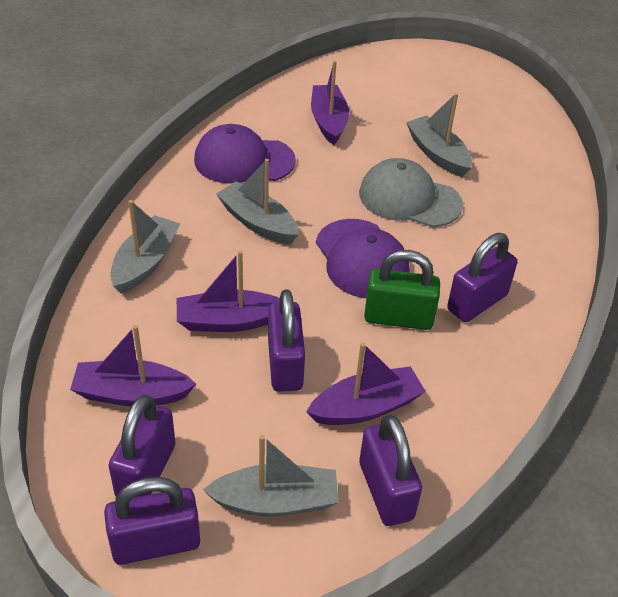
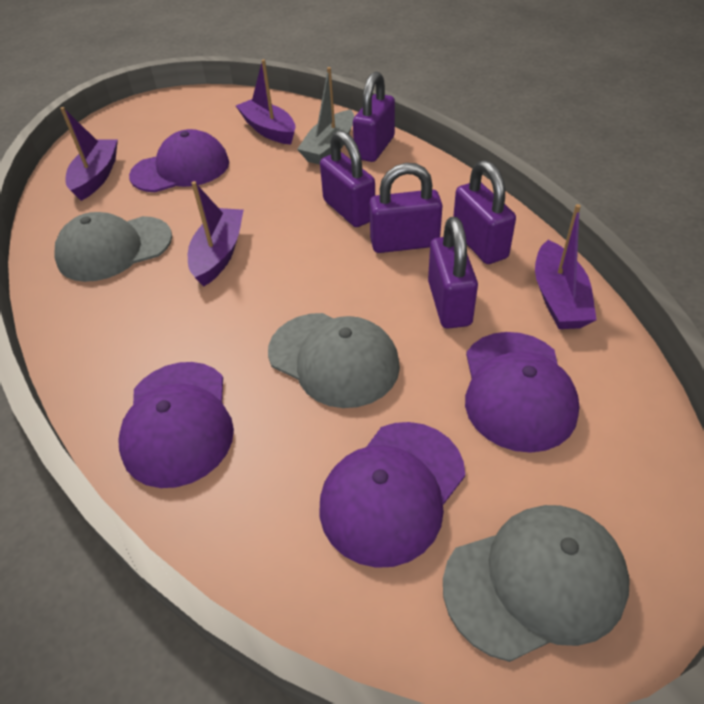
green padlock: [364,250,440,330] = 1 -> none = 0
grey boat: [110,200,180,294] [203,435,339,517] [216,159,299,244] [406,93,472,177] = 4 -> [297,67,354,165] = 1
grey cap: [359,158,463,227] = 1 -> [55,212,172,282] [268,313,400,408] [443,505,630,662] = 3
purple cap: [194,124,296,184] [316,219,410,298] = 2 -> [118,362,234,488] [129,129,229,192] [319,422,465,568] [465,332,580,453] = 4

